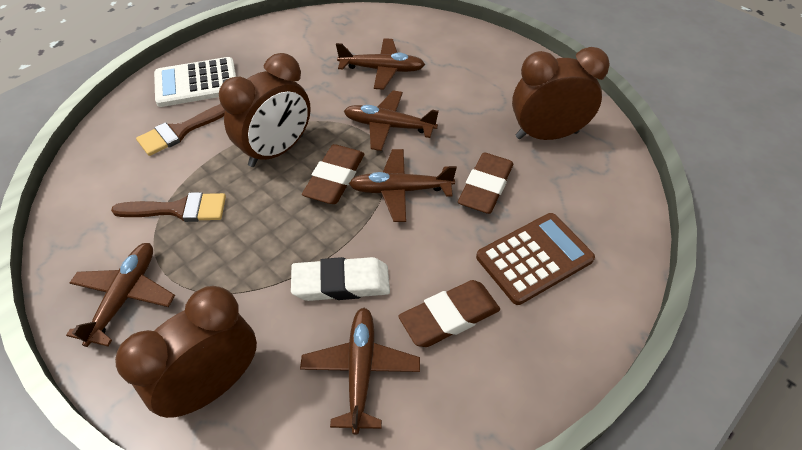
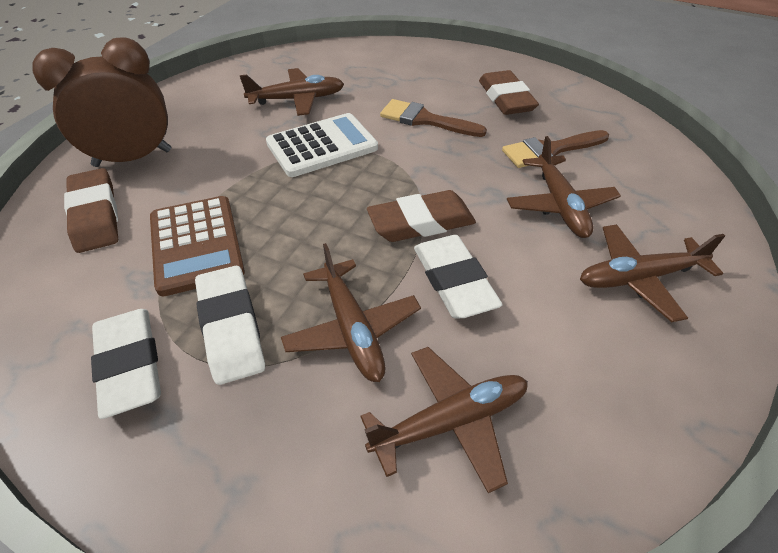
brown clock: [115,286,257,418] [219,53,311,167] [512,47,610,140] = 3 -> [33,37,171,167] = 1
white eraser: [291,257,390,301] = 1 -> [91,309,161,419] [195,266,265,385] [414,235,502,318] = 3

